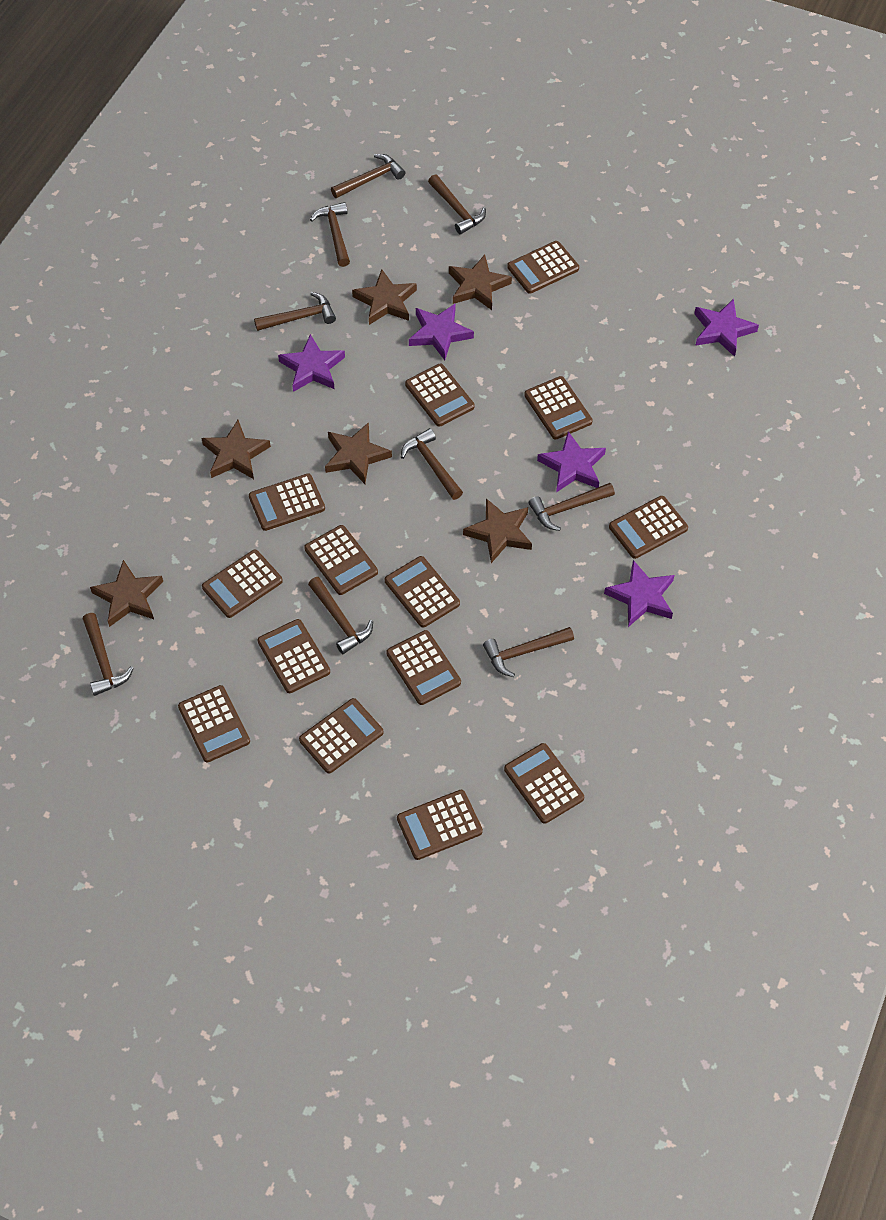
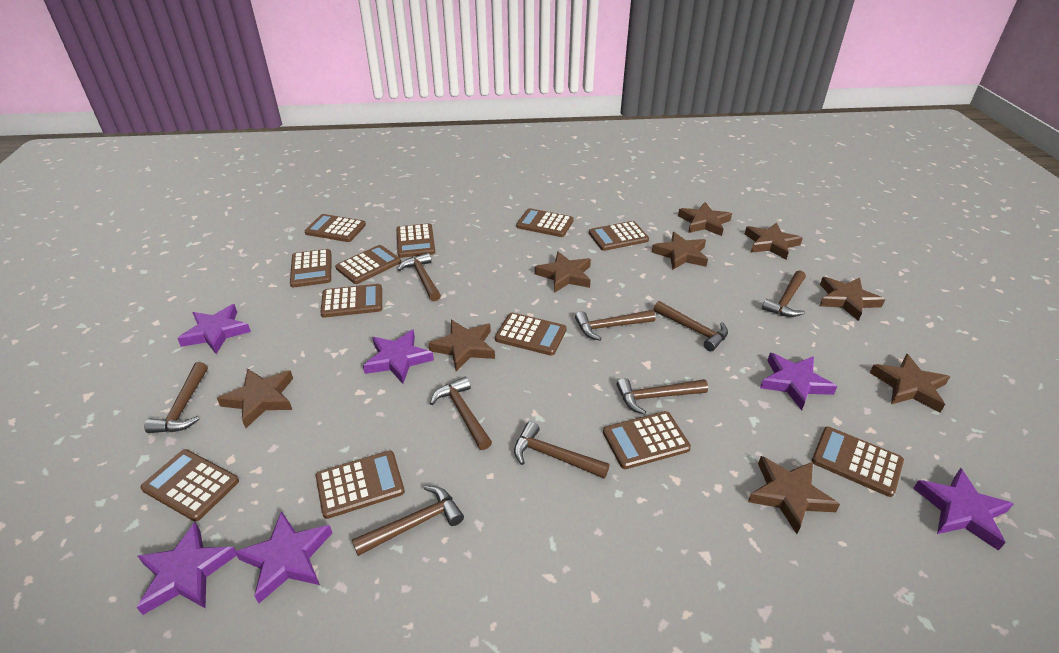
brown calculator: [178,685,250,763] [202,550,283,618] [249,473,325,531] [258,619,330,693] [299,698,383,773] [304,525,378,595] [385,556,460,628] [386,630,461,705] [397,790,483,860] [405,364,475,427] [504,743,584,824] [507,241,579,294] [524,376,593,439] [609,496,688,559] = 14 -> [141,449,239,522] [290,249,331,287] [305,214,366,242] [316,451,405,519] [320,284,382,318] [335,245,401,284] [396,223,435,258] [495,313,567,356] [516,208,574,237] [589,221,649,251] [603,411,691,469] [812,426,904,497] = 12
brown star: [90,560,163,627] [201,420,271,479] [325,422,392,484] [352,269,417,325] [449,255,512,310] [463,498,532,563] = 6 -> [217,369,293,428] [428,320,495,372] [535,251,591,293] [652,232,708,270] [678,202,732,236] [745,222,803,259] [748,456,840,534] [820,277,885,321] [870,354,950,412] = 9
purple star: [278,334,345,392] [409,303,474,360] [537,431,606,493] [604,560,674,627] [694,299,759,357] = 5 -> [136,522,237,615] [177,304,251,354] [235,511,332,603] [363,329,434,384] [760,353,837,410] [913,468,1013,551] = 6

